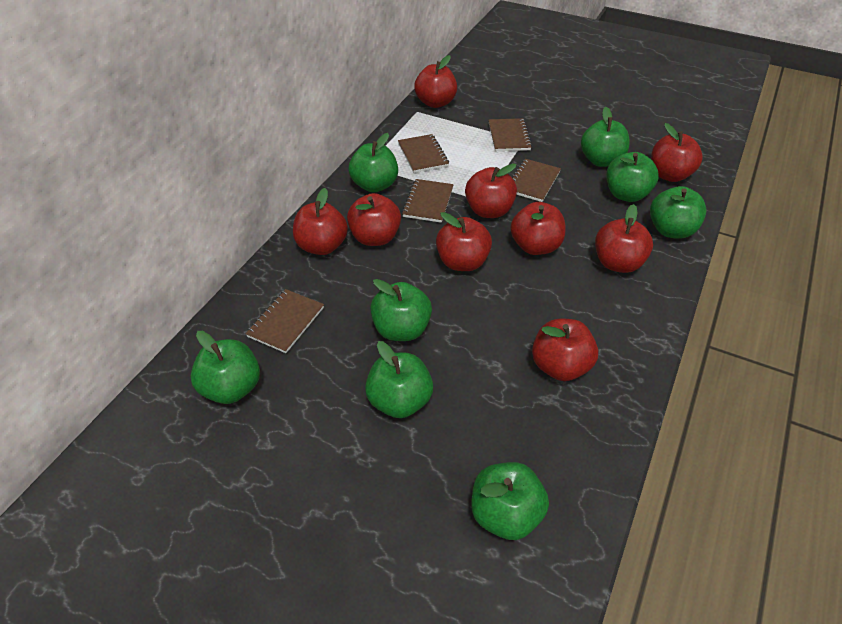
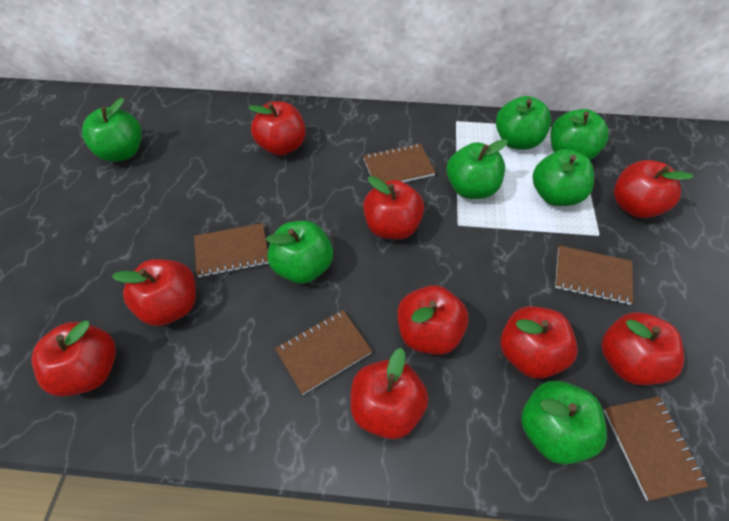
green apple: [191,331,260,404] [349,133,398,193] [365,341,433,418] [370,279,432,341] [471,462,549,540] [581,107,630,167] [606,152,659,202] [650,186,707,239] = 8 -> [82,98,142,162] [266,221,333,284] [447,139,508,199] [496,96,551,150] [521,381,607,464] [533,149,594,206] [550,109,609,160] = 7

